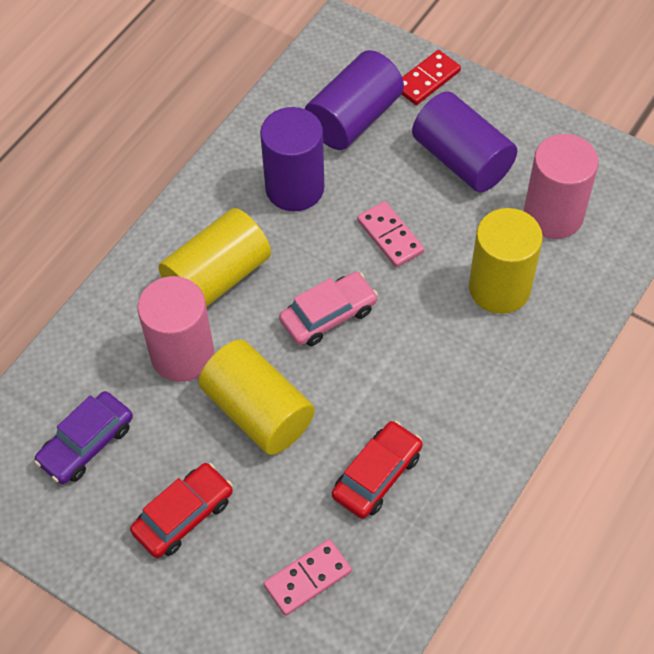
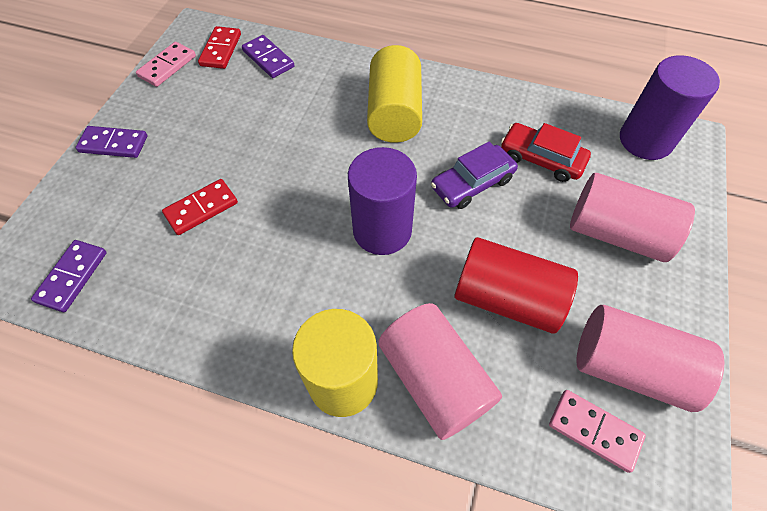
pink car: [279,272,378,346] = 1 -> none = 0
pink cylinder: [137,276,214,382] [524,134,599,239] = 2 -> [379,303,502,440] [570,173,695,262] [576,305,724,412] = 3
purple cylinder: [260,107,324,211] [305,50,404,150] [412,91,517,192] = 3 -> [348,147,417,255] [620,55,720,160] = 2
purple domino: none = 0 -> [31,240,107,312] [76,126,147,158] [242,35,294,78] = 3
red car: [130,463,233,558] [332,421,422,519] = 2 -> [501,123,591,182] = 1
red cylinder: none = 0 -> [454,237,578,334] = 1
red domino: [401,50,461,105] = 1 -> [162,179,238,235] [198,26,241,69] = 2
yellow cylinder: [158,208,271,307] [198,340,315,455] [469,208,543,314] = 3 -> [292,309,378,417] [367,45,422,143] = 2

